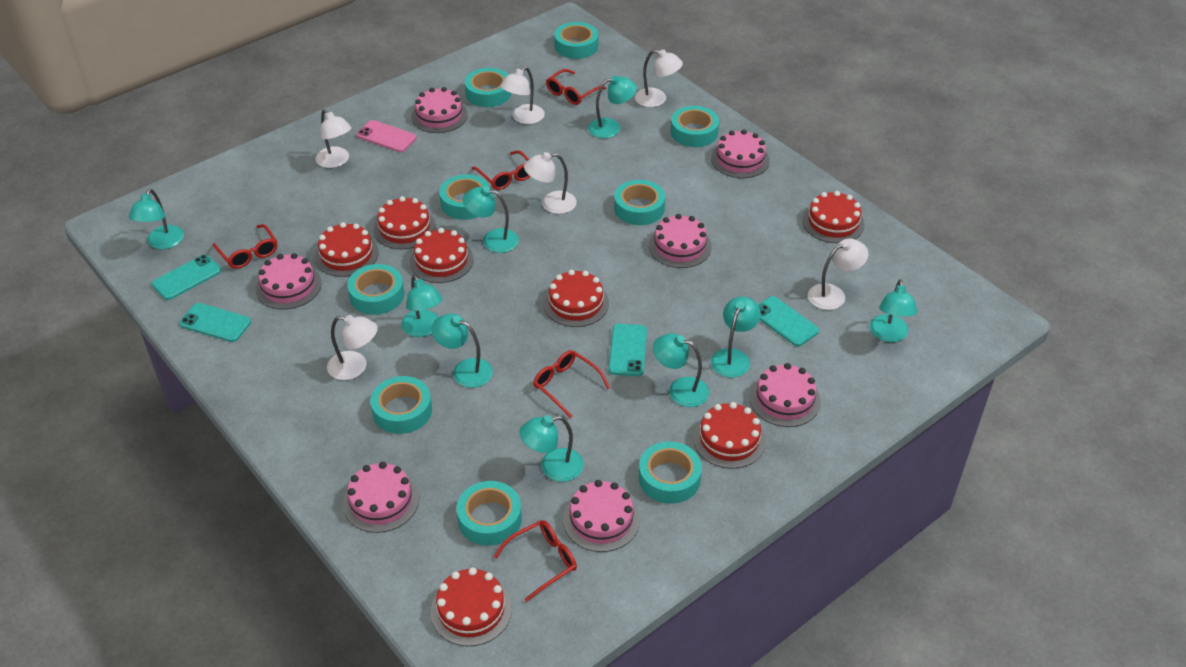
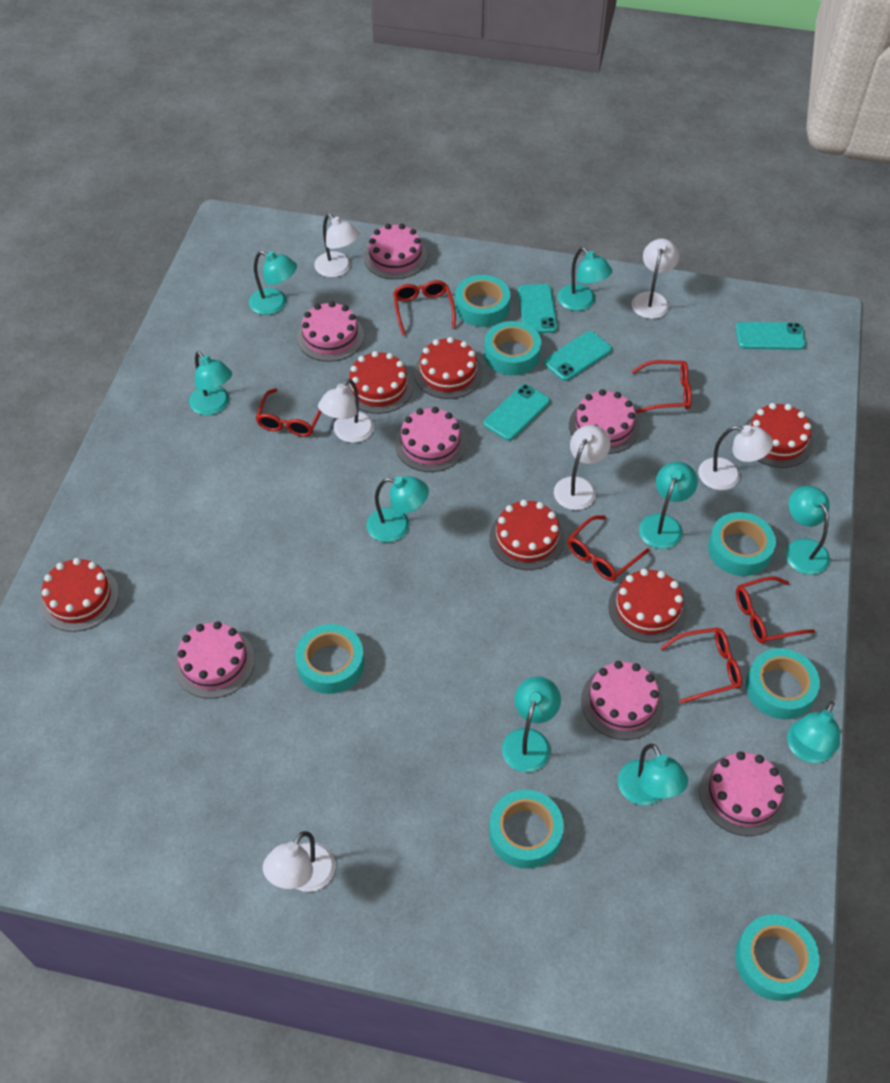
pink phone: [356,120,417,152] = 1 -> none = 0
red cake: [315,222,378,277] [374,196,436,249] [410,228,473,283] [431,567,512,646] [543,270,609,327] [693,402,766,469] [802,191,865,243] = 7 -> [40,558,119,632] [346,351,413,414] [414,337,483,399] [489,500,565,570] [608,569,687,643] [744,403,813,468] = 6
red glasses: [213,224,277,269] [472,150,531,190] [494,520,577,602] [533,350,610,418] [546,69,606,105] = 5 -> [256,388,321,437] [393,280,456,335] [567,515,650,581] [632,360,692,413] [660,627,742,703] [736,576,815,643] = 6
turquoise tape: [347,264,405,315] [370,376,432,434] [439,174,490,220] [457,481,522,546] [465,68,511,107] [554,22,598,59] [614,180,665,225] [639,442,702,504] [671,106,719,147] = 9 -> [295,624,364,694] [455,275,510,327] [484,321,541,375] [489,789,564,869] [708,512,776,576] [735,914,819,1001] [746,648,820,719] = 7

